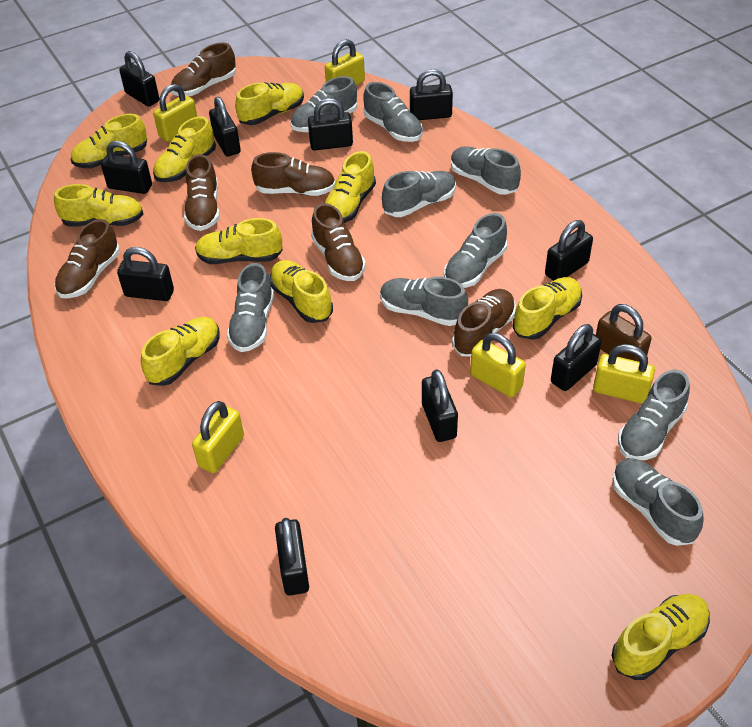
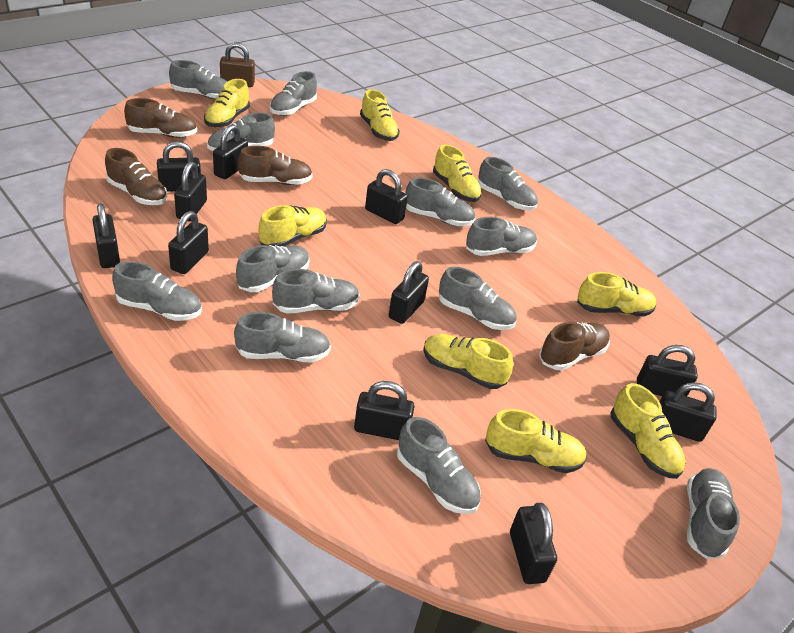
black padlock: [101,141,152,194] [117,247,174,301] [119,51,159,107] [209,97,241,156] [275,518,309,596] [308,98,353,150] [410,69,453,120] [422,369,458,442] [545,220,593,281] [551,324,602,391] = 10 -> [93,204,120,268] [157,141,201,192] [168,211,209,274] [174,161,207,221] [213,124,248,179] [354,381,414,440] [365,169,408,224] [389,261,429,324] [510,503,557,584] [637,345,698,396] [660,382,716,442] = 11
brown shoe: [55,219,120,299] [171,42,236,96] [184,154,220,231] [251,152,335,196] [311,203,366,281] [452,289,516,357] = 6 -> [105,148,167,205] [124,98,197,138] [238,146,313,185] [539,322,610,370] = 4
grey shoe: [227,263,274,352] [290,76,357,132] [363,82,423,142] [380,277,468,326] [382,171,456,217] [444,213,507,288] [451,146,521,195] [612,458,704,546] [618,369,690,460] = 9 -> [112,261,202,321] [169,60,227,99] [207,113,275,151] [234,312,331,363] [236,245,310,292] [270,71,317,116] [272,269,360,313] [397,417,481,514] [405,177,475,226] [439,267,517,330] [466,217,537,256] [478,157,538,210] [687,468,740,559] = 13
yellow padlock: [153,84,197,142] [192,401,244,473] [325,39,365,85] [470,333,526,397] [593,344,655,404] = 5 -> none = 0
yellow shoe: [54,184,143,227] [71,114,147,168] [141,317,220,386] [153,116,216,182] [195,218,283,264] [235,82,304,125] [270,260,333,323] [325,151,376,223] [512,277,582,340] [611,594,710,680] = 10 -> [204,79,250,128] [259,205,327,247] [360,89,400,141] [423,334,513,389] [433,145,482,202] [485,409,587,473] [577,272,656,317] [611,383,686,479] = 8

